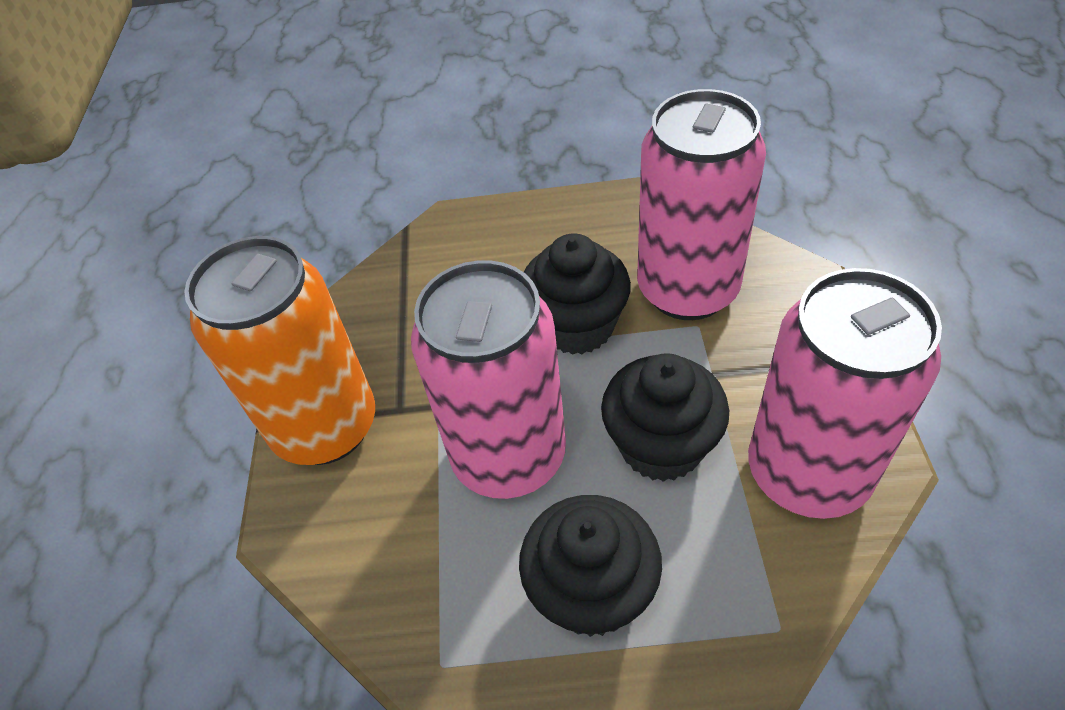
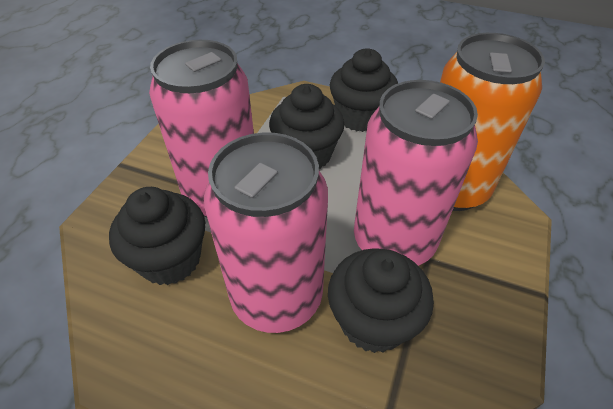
black cupcake: [519,495,662,637] [524,233,631,355] [601,353,729,482] = 3 -> [109,187,206,285] [269,84,344,169] [328,248,434,353] [330,48,398,132] = 4

